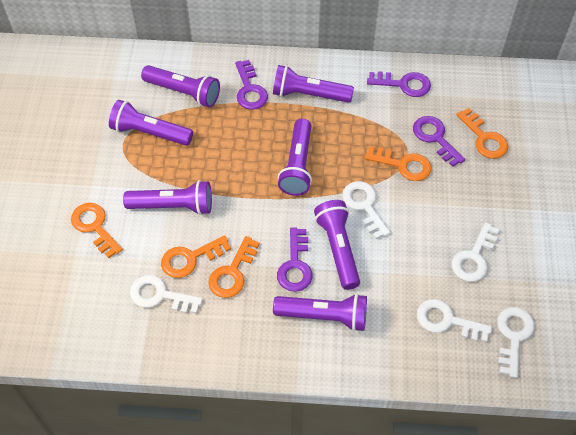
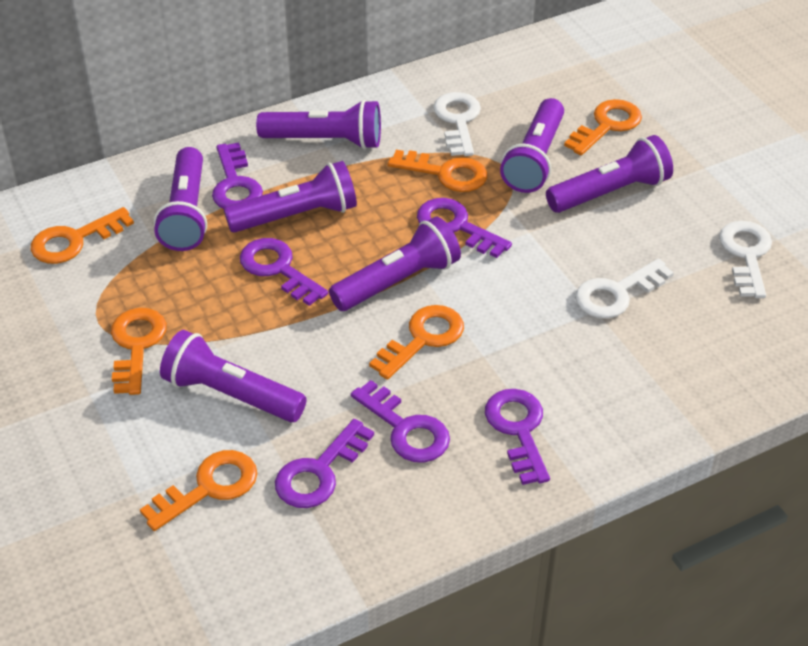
orange key: [71,203,123,258] [161,235,231,278] [208,236,260,298] [364,146,431,181] [456,108,508,159] = 5 -> [31,207,134,264] [111,308,167,395] [140,450,257,531] [369,305,464,380] [388,150,488,192] [564,99,642,155] = 6
purple key: [235,60,268,110] [277,227,313,292] [367,71,431,97] [413,116,465,167] = 4 -> [212,142,263,209] [240,238,328,306] [275,419,374,508] [351,380,450,463] [417,198,512,258] [485,389,550,485] = 6
white key: [130,275,203,314] [342,181,390,239] [417,299,492,342] [452,222,500,282] [497,307,534,378] = 5 -> [433,92,481,156] [575,258,674,319] [719,221,772,298] = 3

